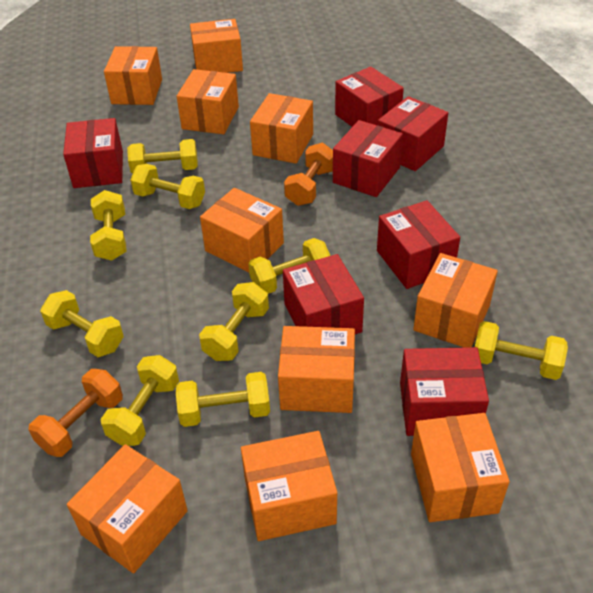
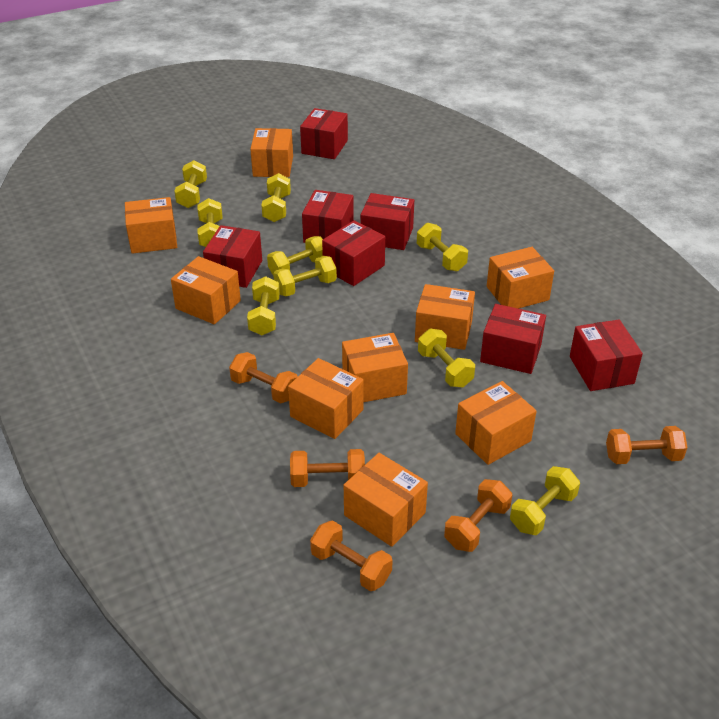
orange box: [67,444,188,574] [104,46,162,105] [177,69,239,134] [190,19,243,73] [200,188,284,273] [241,431,337,541] [250,93,313,164] [278,326,355,413] [411,413,510,522] [413,253,498,348] = 10 -> [125,197,177,254] [171,256,241,324] [250,128,293,177] [288,358,364,439] [342,333,408,402] [344,453,428,547] [415,284,475,350] [455,381,537,465] [487,247,554,309] = 9
orange dumbbell: [28,369,123,457] [284,143,333,206] = 2 -> [229,352,298,403] [290,449,365,487] [310,520,393,591] [444,479,512,552] [606,426,688,464] = 5

